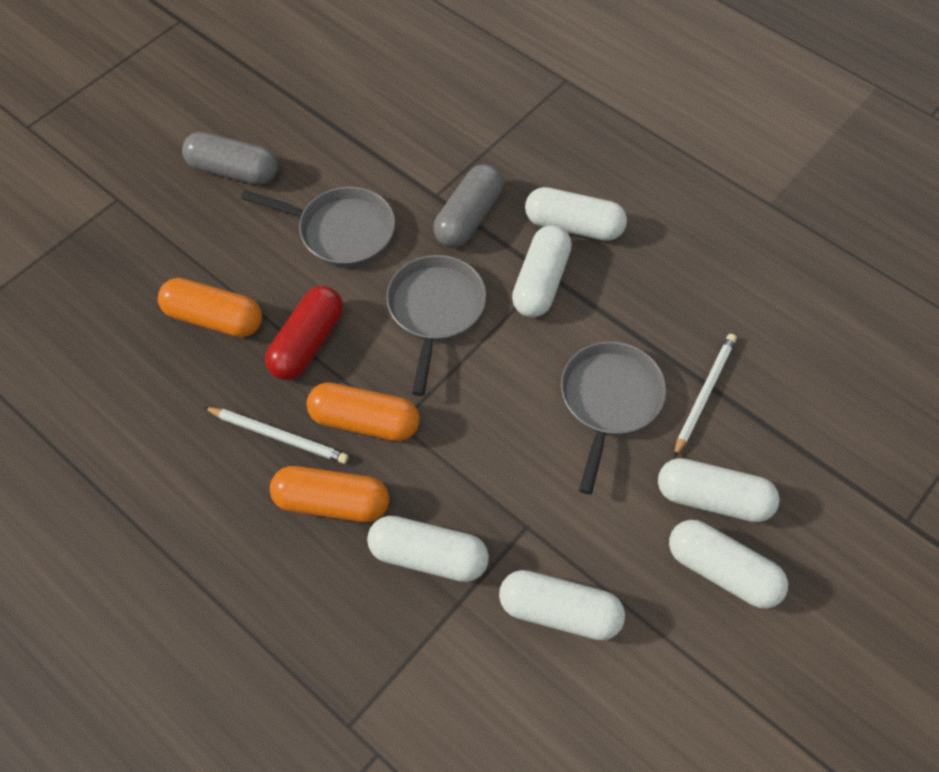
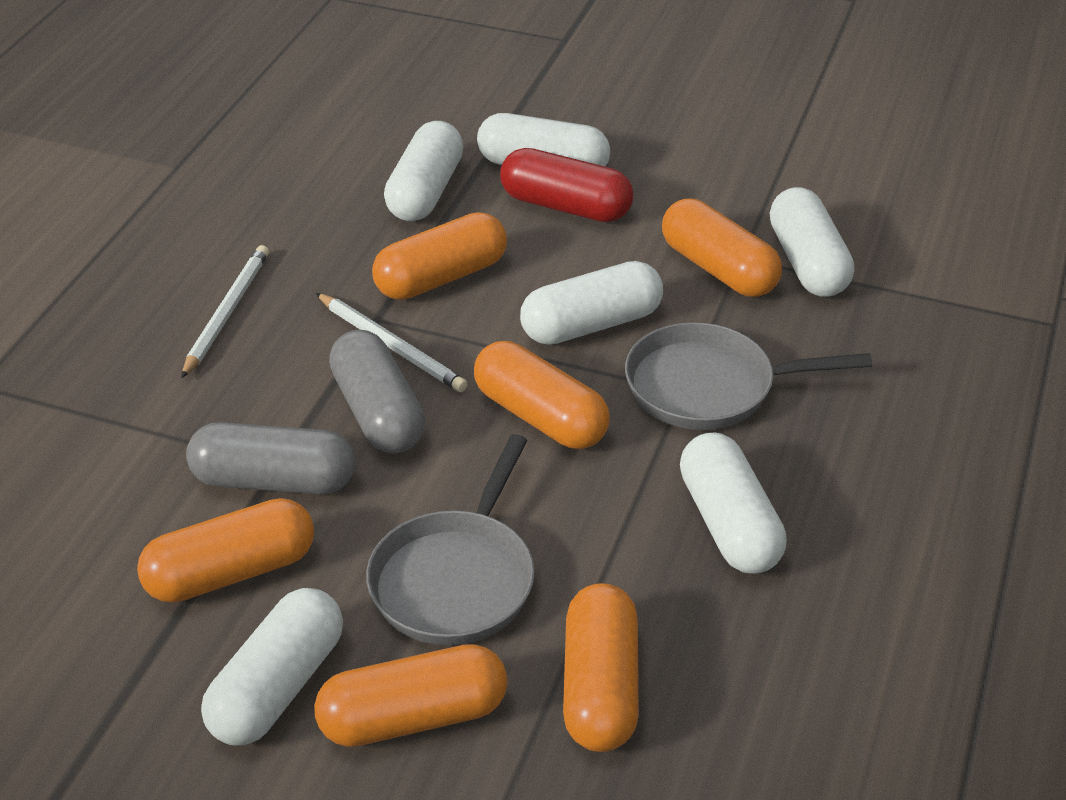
grey pan: [241,187,395,267] [386,255,486,396] [561,341,666,495] = 3 -> [366,434,535,645] [625,322,872,430] = 2
orange capsule: [158,278,262,337] [270,466,389,522] [307,382,420,441] = 3 -> [137,498,314,603] [314,644,508,747] [372,212,507,300] [474,341,610,449] [563,583,639,752] [662,199,782,297] = 6

